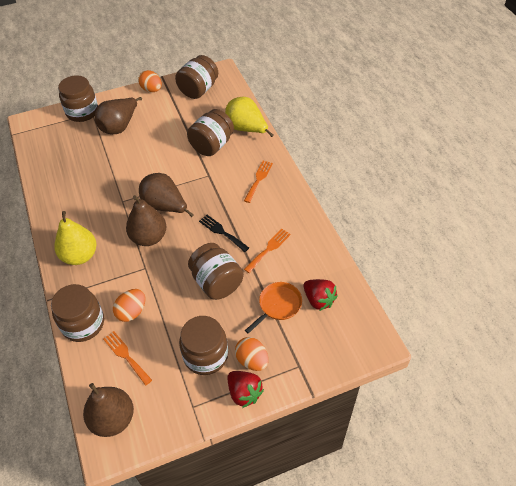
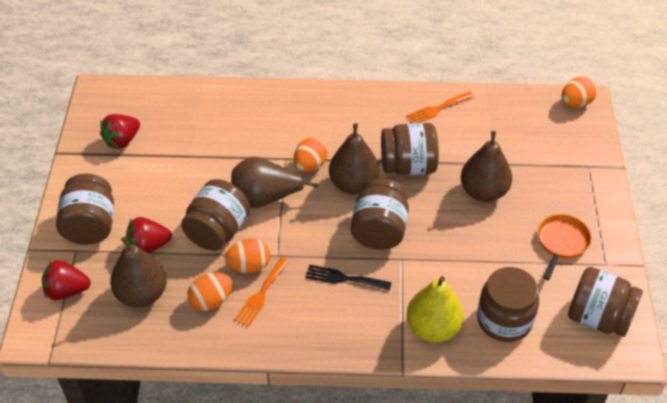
orange egg: [113,289,145,322] [138,70,162,92] [235,337,269,371] = 3 -> [188,273,232,311] [224,239,270,273] [294,137,328,172] [562,76,597,108] = 4
orange fork: [103,331,152,386] [244,161,273,203] [244,228,291,273] = 3 -> [234,257,289,327] [406,91,474,123] = 2
red strawberry: [227,371,264,408] [304,279,338,311] = 2 -> [42,260,91,300] [100,114,140,149] [126,217,172,254] = 3
yellow pear: [54,211,97,265] [225,97,274,137] = 2 -> [406,276,464,343] = 1

